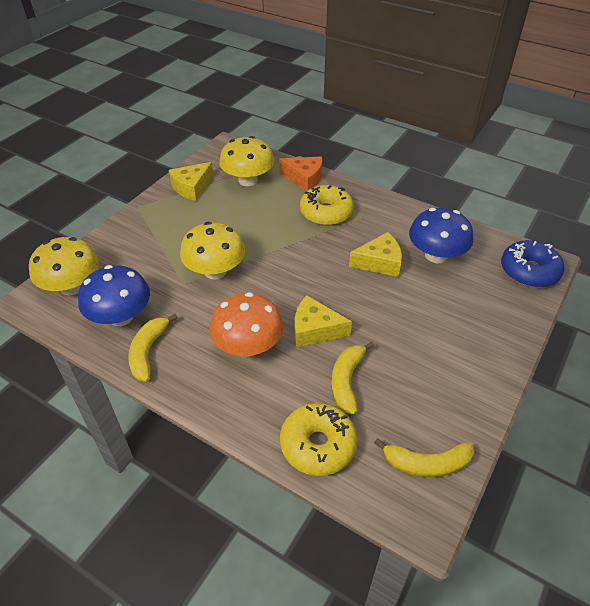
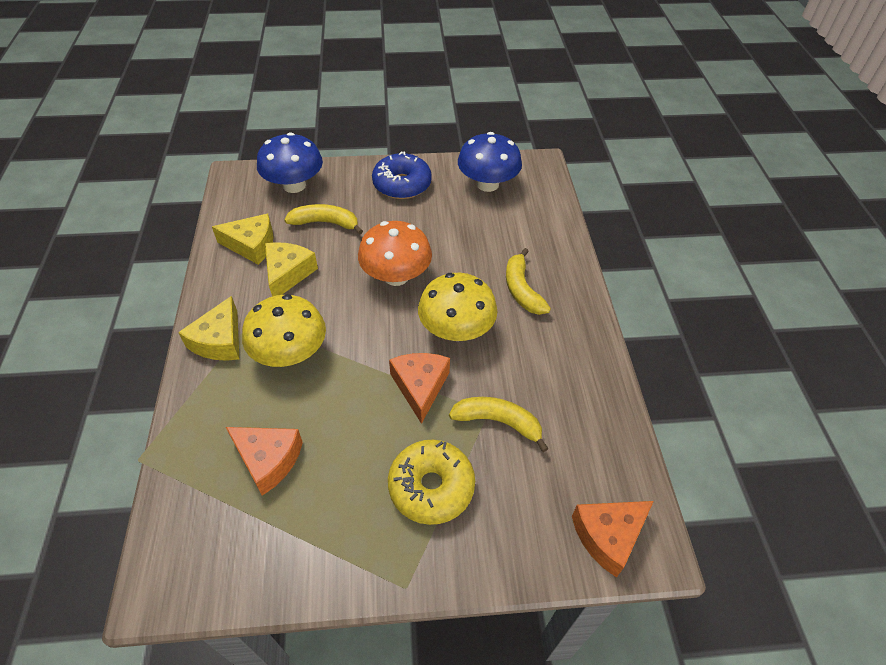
orange cheese: [279,156,322,191] = 1 -> [226,427,303,495] [389,353,450,424] [572,501,654,577] = 3
yellow donut: [280,403,358,476] [300,185,354,226] = 2 -> [388,440,475,525] = 1
yellow mushroom: [29,237,99,295] [180,222,245,280] [219,136,274,186] = 3 -> [242,294,326,367] [418,273,497,341] = 2

